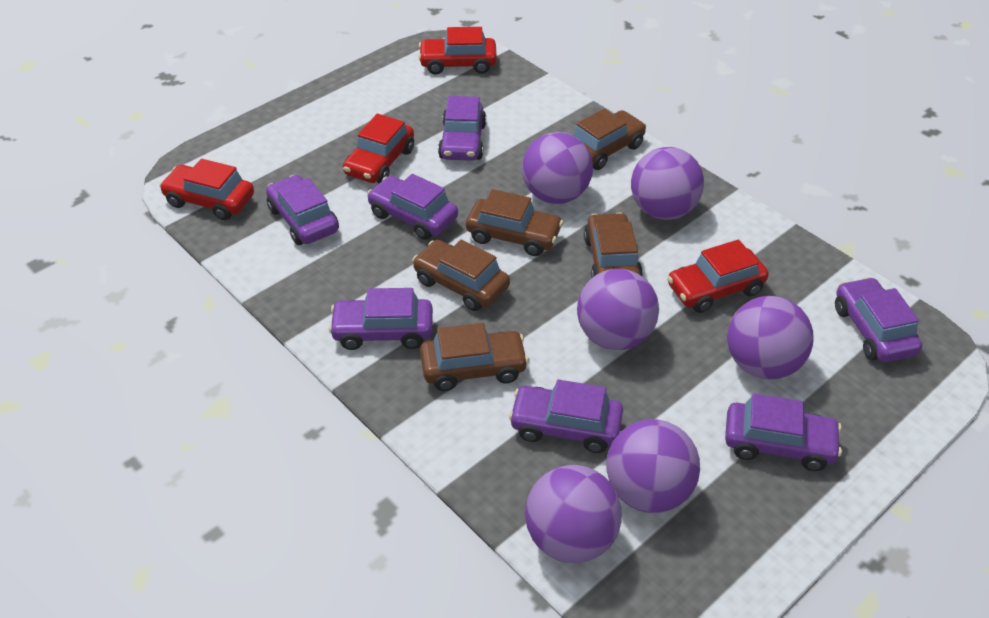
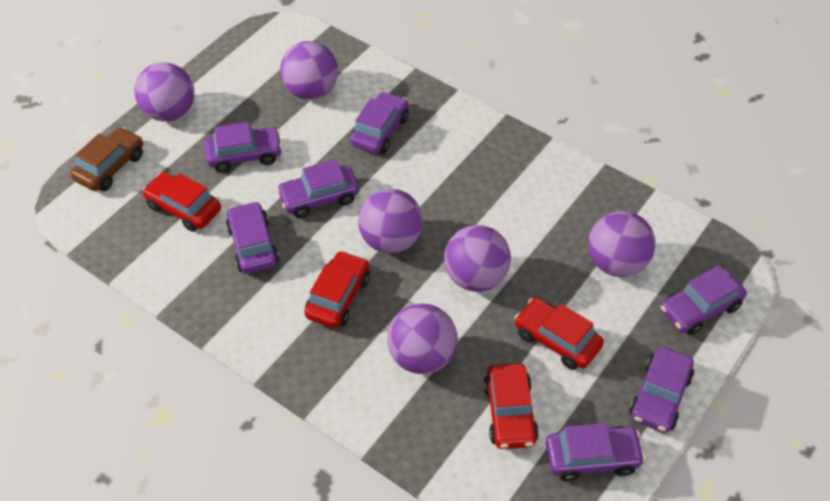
brown car: [412,240,510,311] [420,323,529,391] [466,189,563,256] [573,109,646,170] [584,212,643,278] = 5 -> [70,127,143,191] = 1

